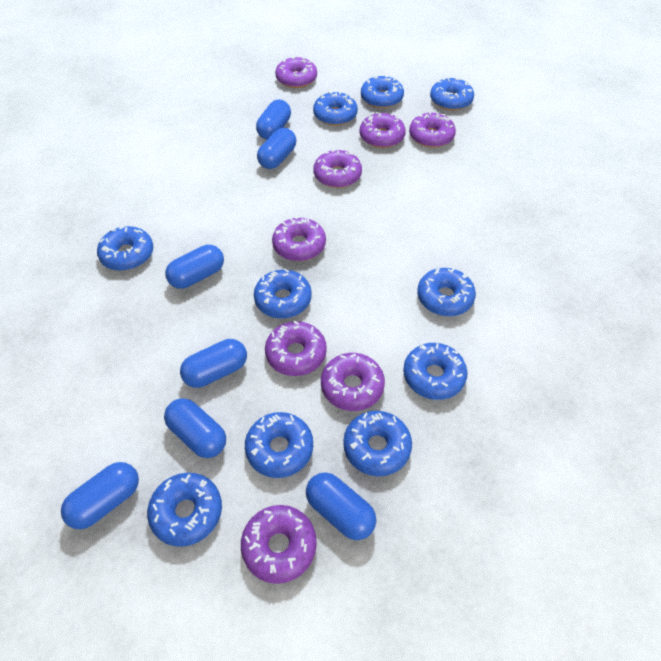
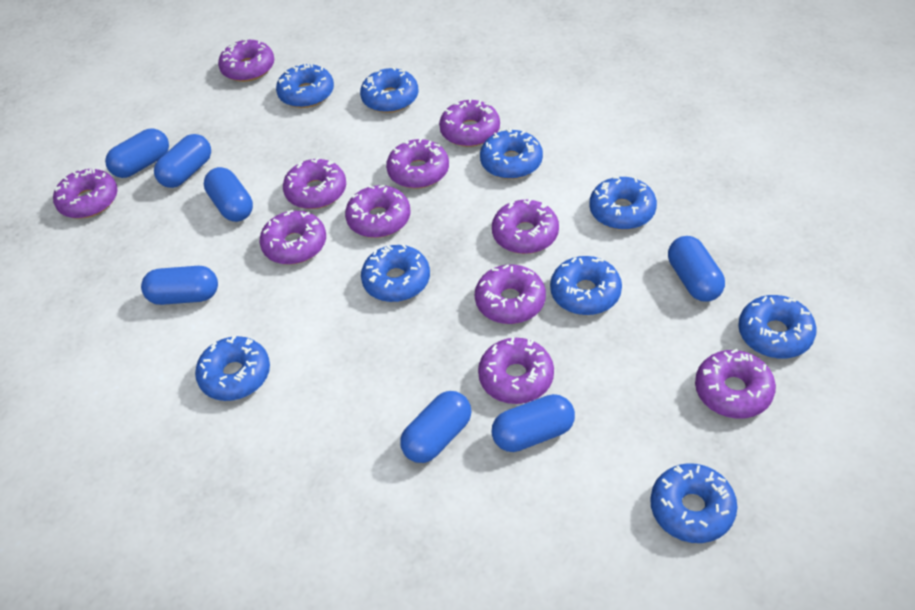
blue donut: [97,226,153,271] [147,473,222,547] [245,412,313,478] [254,269,312,318] [313,91,358,126] [343,411,412,476] [361,75,404,108] [403,343,468,400] [417,268,476,316] [430,78,474,111] = 10 -> [195,335,270,401] [276,63,334,108] [360,67,418,113] [361,244,430,302] [480,128,543,179] [550,256,622,315] [589,176,657,230] [650,463,737,543] [738,295,817,359] = 9
purple donut: [241,505,317,584] [265,321,327,376] [272,216,326,261] [275,56,317,88] [313,149,362,188] [321,353,385,411] [359,112,406,148] [409,112,456,148] = 8 -> [53,167,118,219] [218,39,274,82] [260,210,326,265] [283,157,346,209] [345,185,411,238] [386,138,449,189] [439,99,500,147] [475,264,546,324] [478,337,554,404] [492,198,559,254] [695,349,776,419] = 11

